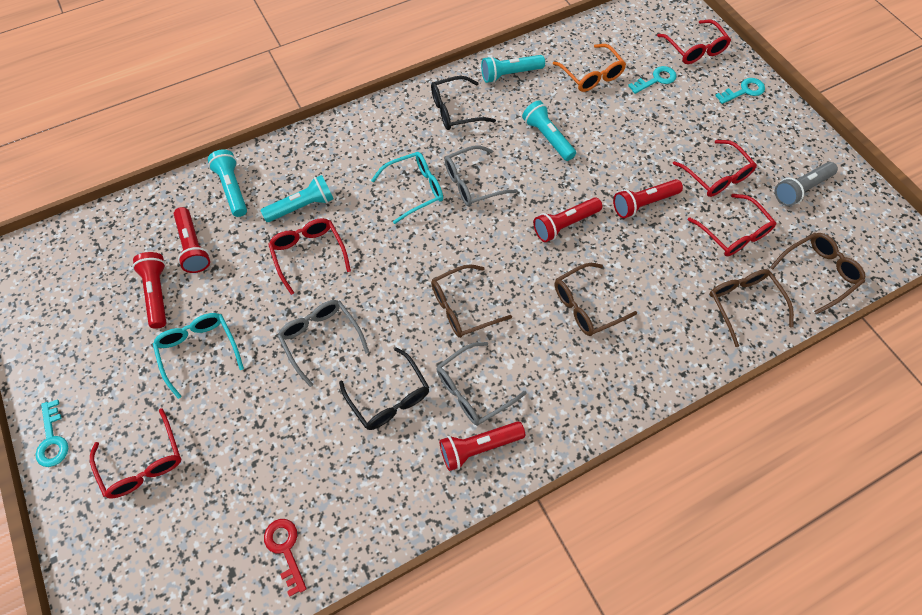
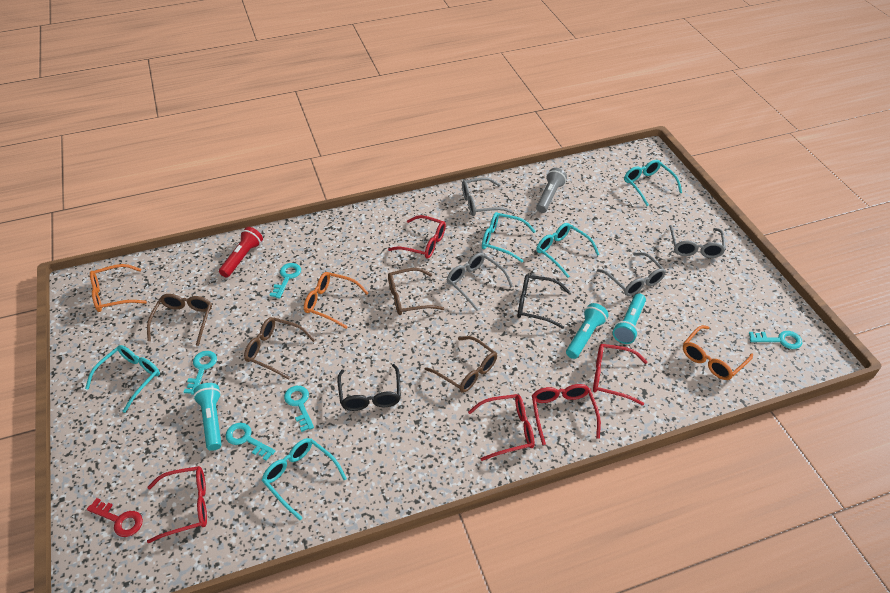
grey glasses: [278,300,369,387] [437,342,527,426] [444,145,517,207] = 3 -> [447,253,513,311] [462,177,513,216] [597,252,666,296] [669,225,726,258] = 4
orange glasses: [553,44,626,92] = 1 -> [90,264,147,312] [304,272,368,329] [683,325,753,380] = 3
red flashlight: [132,252,166,329] [174,207,210,273] [439,421,525,471] [533,197,602,242] [613,179,683,218] = 5 -> [219,227,263,277] = 1
turquoise flashlight: [208,149,247,217] [260,175,334,222] [481,55,545,83] [522,100,576,161] = 4 -> [193,383,222,451] [566,303,609,359] [613,293,646,344] = 3
turquoise glasses: [153,313,244,399] [371,152,443,224] = 2 -> [85,345,160,413] [261,438,347,520] [482,212,536,262] [536,223,600,278] [624,160,682,206] = 5
turquoise key: [35,400,68,467] [628,66,676,94] [715,78,765,104] = 3 -> [184,351,217,395] [225,423,275,461] [270,263,301,299] [284,386,314,432] [749,331,802,349] = 5

